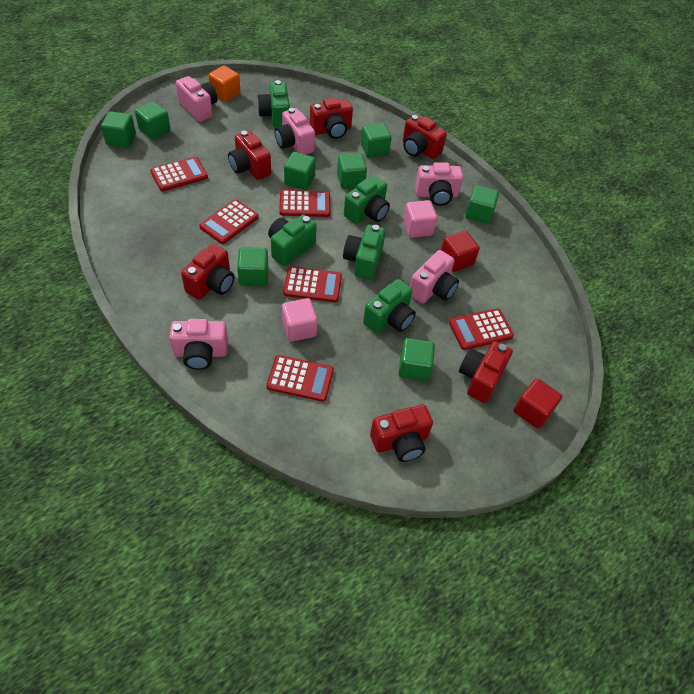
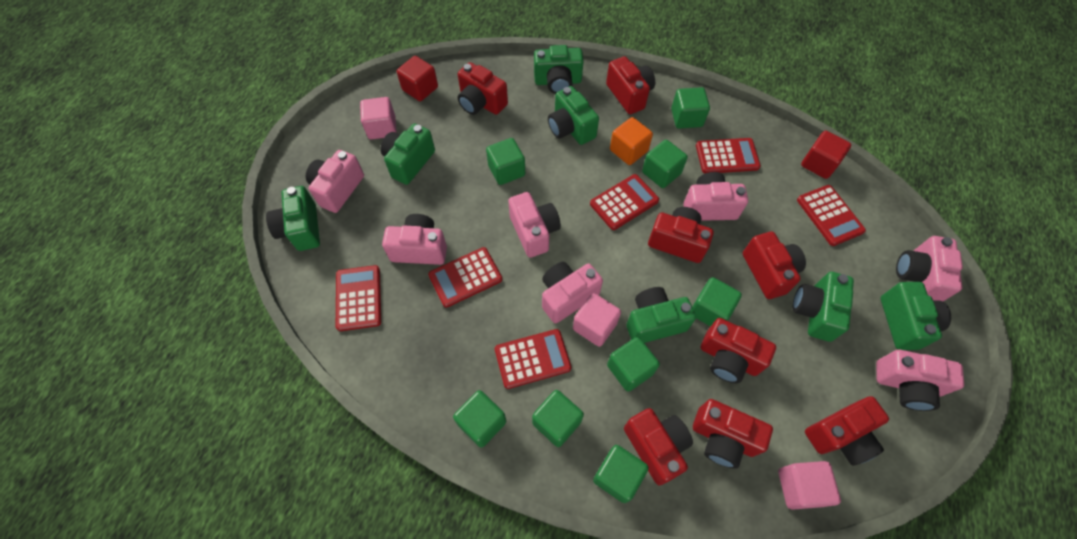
green camera: [257,80,290,127] [268,215,317,266] [343,225,386,280] [344,176,390,224] [363,279,416,333] = 5 -> [266,186,320,251] [381,123,435,185] [534,45,584,94] [548,86,599,145] [626,287,696,343] [793,272,854,342] [881,282,951,350] = 7
pink camera: [169,319,228,370] [176,76,218,122] [275,108,315,155] [410,250,459,304] [415,162,463,206] = 5 -> [306,150,364,213] [382,214,447,265] [508,192,561,258] [542,262,603,323] [683,172,748,221] [876,350,964,411] [896,236,963,301] = 7
pink cube: [282,298,318,342] [403,200,437,238] = 2 -> [360,97,397,140] [573,293,621,347] [778,461,841,510] = 3
red camera: [181,244,234,300] [228,131,271,180] [310,97,353,139] [370,405,433,462] [403,115,447,159] [459,341,513,403] = 6 -> [458,62,508,115] [606,56,655,114] [624,408,693,486] [648,207,714,263] [693,399,773,469] [701,318,776,383] [743,231,806,299] [805,396,889,466] = 8

